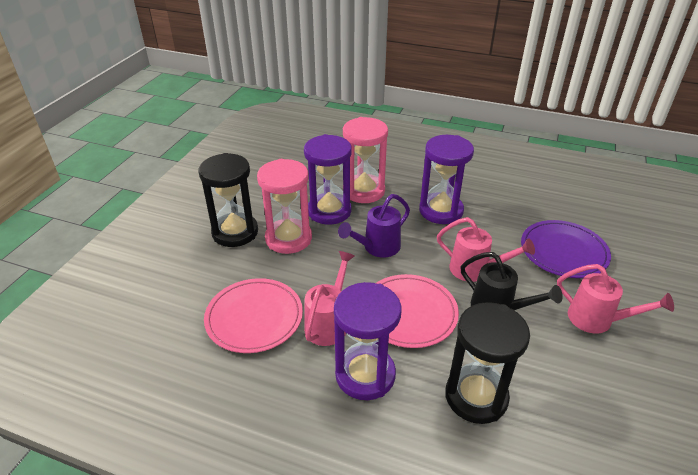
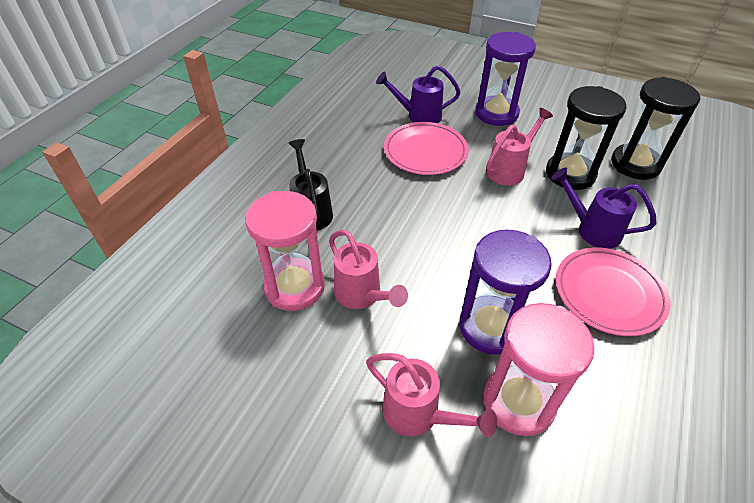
purple hourglass: [304,134,352,225] [334,282,401,400] [419,135,474,224] = 3 -> [459,230,552,355] [475,32,536,126] = 2
purple plate: [521,220,611,278] = 1 -> none = 0
purple watering can: [338,194,410,258] = 1 -> [376,65,461,123] [551,168,657,249] = 2

